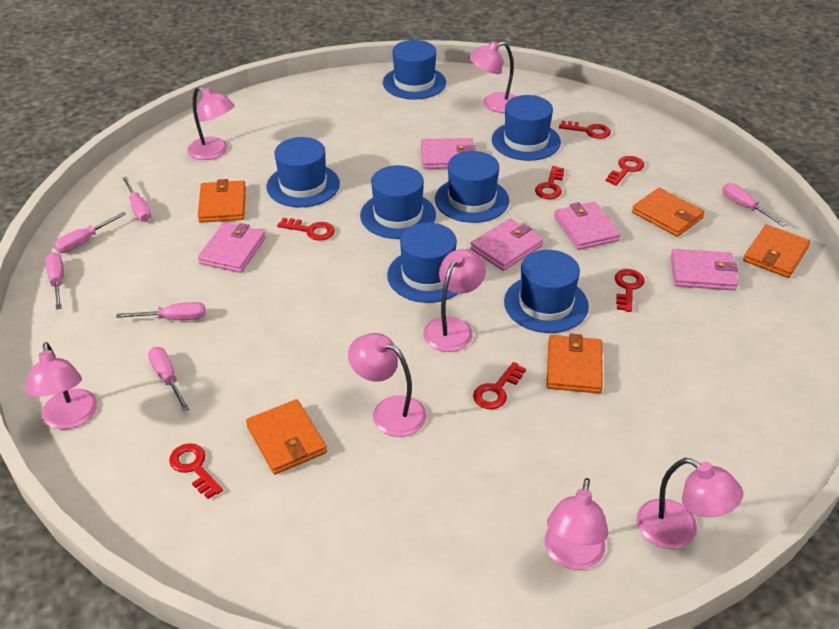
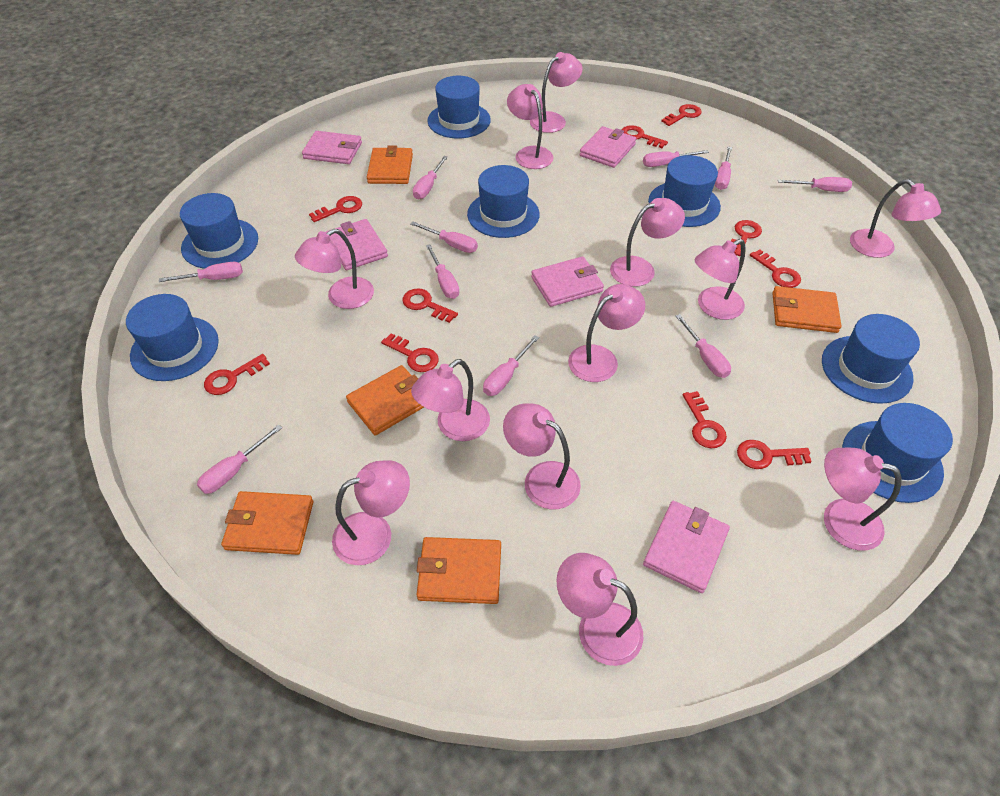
pink lamp: [26,342,97,429] [187,86,235,160] [348,333,427,437] [423,249,486,352] [469,41,516,113] [545,478,608,570] [636,458,743,549] = 7 -> [295,229,374,309] [332,460,410,565] [411,359,490,441] [503,403,581,509] [507,84,553,169] [530,52,583,133] [556,553,643,666] [568,284,645,382] [610,198,685,287] [694,239,745,320] [824,448,901,551] [850,179,941,258] = 12
pink screwdriver: [45,252,64,310] [54,212,126,253] [116,302,205,320] [122,177,151,222] [148,347,189,411] [722,183,786,226] = 6 -> [159,262,243,282] [197,424,282,494] [410,221,478,253] [413,156,448,199] [426,244,459,299] [483,335,539,396] [643,150,709,167] [676,314,731,378] [715,147,732,190] [778,177,852,192] = 10
red key: [169,443,223,499] [277,218,335,240] [473,362,526,409] [535,166,564,199] [559,121,611,139] [606,156,644,185] [615,269,645,312] = 7 -> [204,354,270,395] [309,196,362,222] [381,333,439,372] [402,288,458,323] [622,125,668,148] [661,104,702,126] [683,391,727,448] [731,220,762,256] [737,440,812,469] [750,249,801,288] = 10

